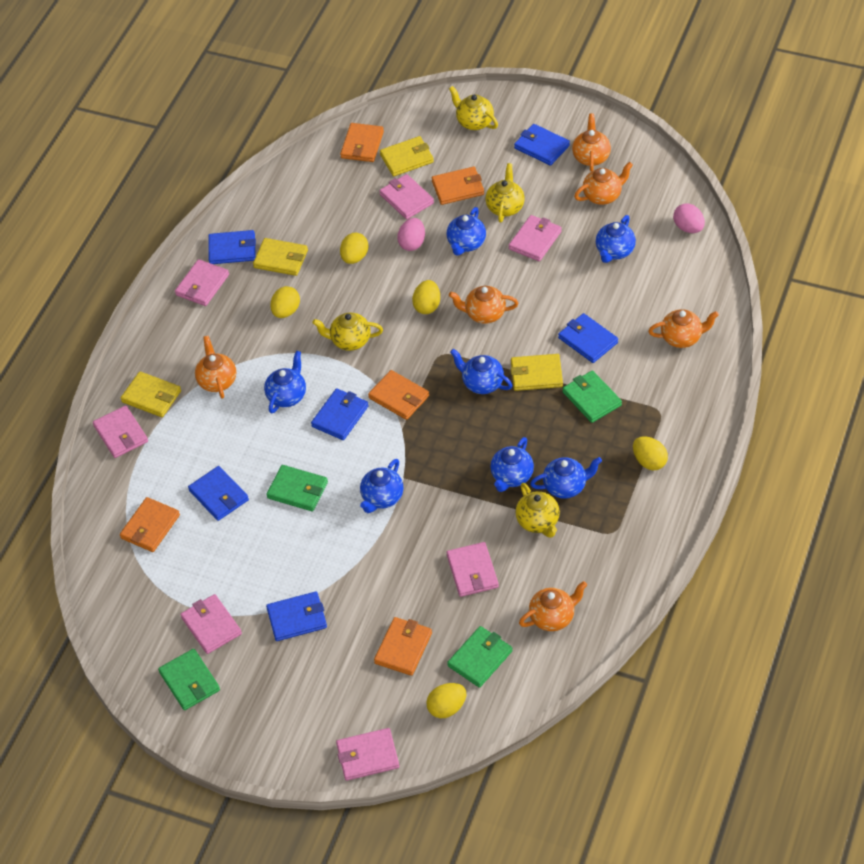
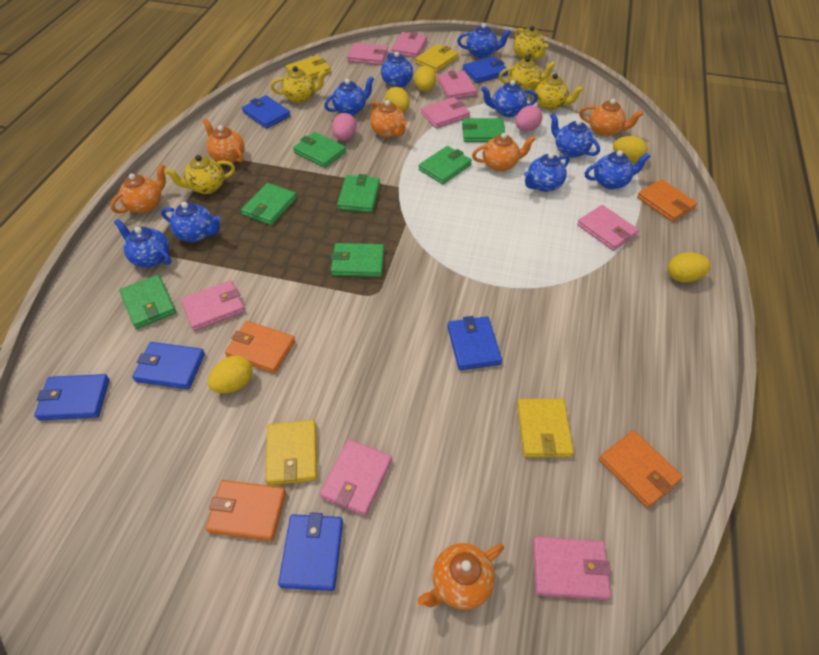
blue teapot: [264,351,306,413] [360,459,403,513] [447,207,486,256] [450,349,512,394] [490,437,534,492] [530,457,602,499] [596,215,636,263] = 7 -> [114,219,171,267] [161,202,221,242] [324,76,374,116] [381,52,413,88] [457,23,511,58] [481,80,538,117] [524,153,570,192] [550,113,600,158] [585,150,651,189] = 9
green wallet: [158,649,220,710] [266,465,328,511] [447,626,513,688] [563,370,622,423] = 4 -> [119,275,176,329] [241,183,297,225] [293,132,346,168] [331,243,384,277] [337,174,380,213] [419,146,472,184] [462,118,505,142] = 7
orange wallet: [120,497,180,552] [340,123,384,162] [368,370,429,420] [374,617,432,676] [432,167,484,205] = 5 -> [205,480,286,541] [225,321,295,374] [599,430,683,508] [637,179,697,222] = 4
pink wallet: [93,405,148,458] [175,259,229,306] [180,594,242,654] [336,728,399,781] [379,174,434,219] [446,542,499,597] [509,215,562,261] = 7 -> [181,280,245,331] [320,439,392,516] [347,43,388,65] [391,32,427,58] [421,97,470,129] [437,71,477,99] [533,536,611,600] [577,205,639,251] = 8
yellow teapot: [312,313,383,351] [449,86,498,130] [485,163,525,222] [515,483,560,538] = 4 -> [165,155,235,194] [271,66,326,103] [499,56,556,91] [514,26,549,60] [526,73,584,110] = 5

